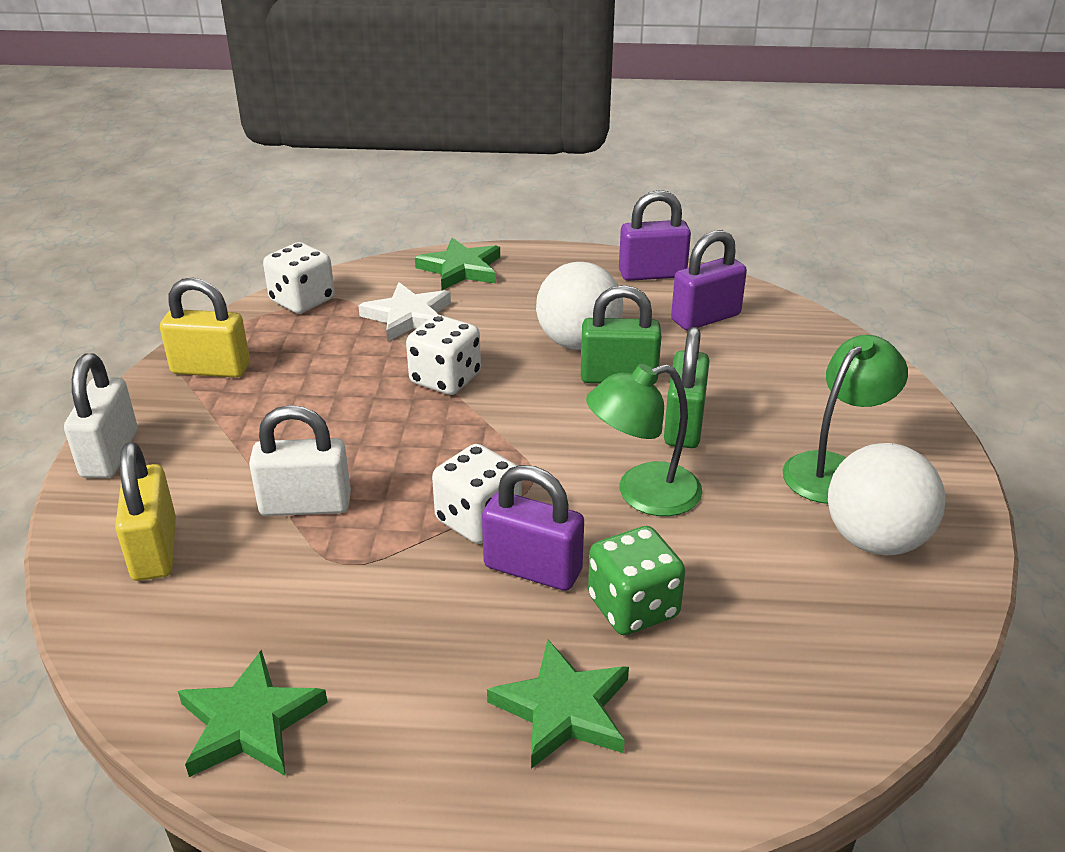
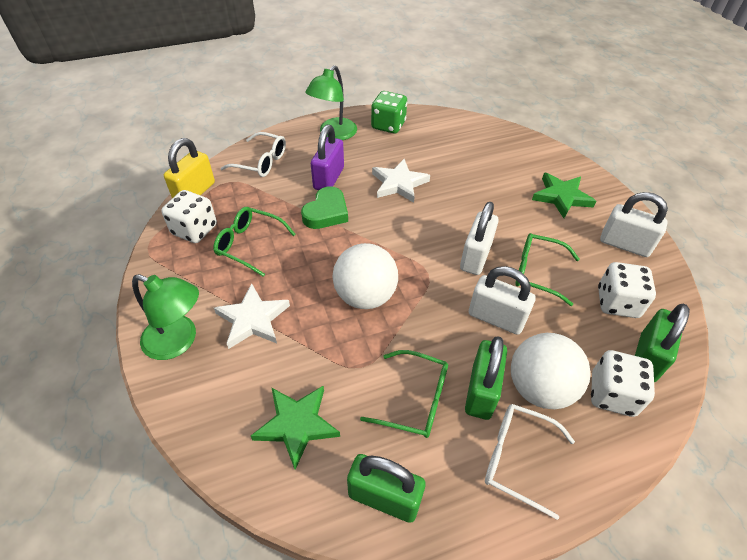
green glasses: none = 0 -> [213,207,296,276] [360,350,448,438] [515,233,580,306] = 3
green heart: none = 0 -> [301,186,348,229] = 1
green padlock: [581,285,661,384] [664,327,710,448] = 2 -> [347,454,426,523] [465,336,507,420] [635,304,690,383] = 3
green star: [178,650,328,777] [415,238,500,290] [487,640,629,769] = 3 -> [251,386,340,470] [532,173,596,218] = 2
purple padlock: [482,465,584,591] [619,190,691,281] [671,230,747,330] = 3 -> [311,124,344,190] = 1
white glasses: none = 0 -> [220,132,286,177] [485,404,575,520] = 2
white padlock: [64,353,138,478] [249,405,351,516] = 2 -> [460,202,498,275] [469,266,535,335] [600,192,668,257] = 3
white star: [358,282,451,342] = 1 -> [214,283,290,349] [372,159,430,203] = 2
yellow padlock: [115,442,176,581] [160,278,250,378] = 2 -> [164,138,215,198] = 1

